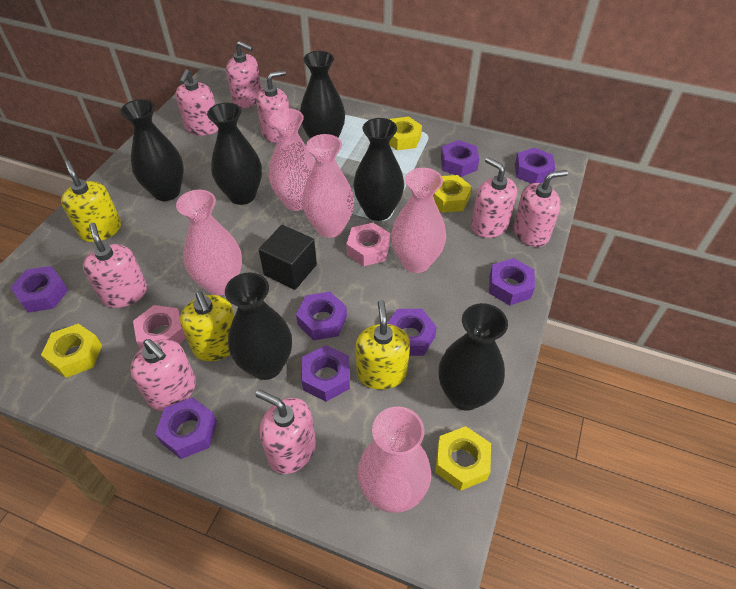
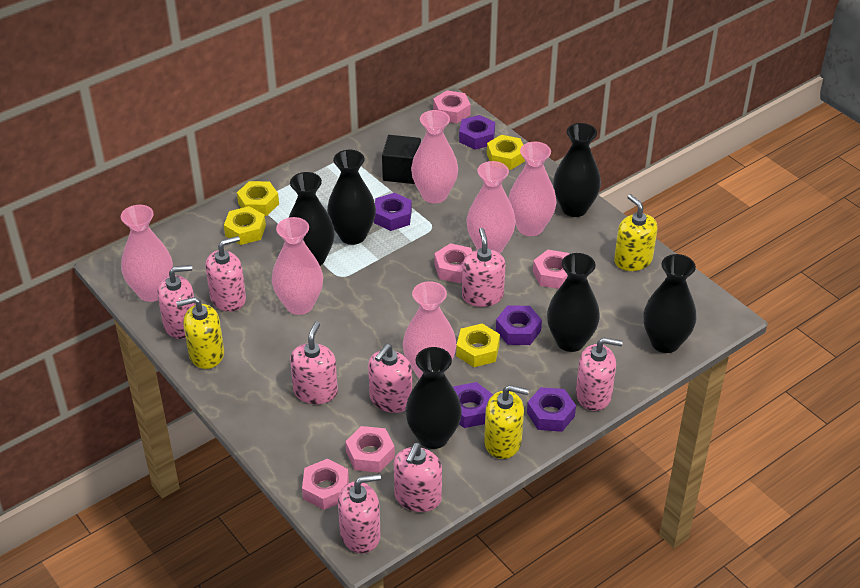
pink nut: [133,305,186,349] [346,223,390,266] = 2 -> [302,459,349,510] [345,426,395,473] [433,90,471,123] [434,243,472,283] [533,250,569,289] = 5
pink vase: [176,190,242,296] [269,108,315,211] [302,134,354,238] [358,406,431,513] [391,168,446,273] = 5 -> [121,205,173,302] [272,217,323,315] [403,281,457,378] [411,110,458,203] [467,161,516,253] [508,142,556,236] = 6
purple nut: [10,266,68,313] [155,397,217,459] [296,292,347,341] [301,345,350,402] [387,309,437,356] [441,140,479,177] [489,258,535,305] [515,148,555,184] = 8 -> [374,193,412,231] [453,382,493,428] [459,115,495,150] [496,305,542,345] [527,387,576,432] = 5

